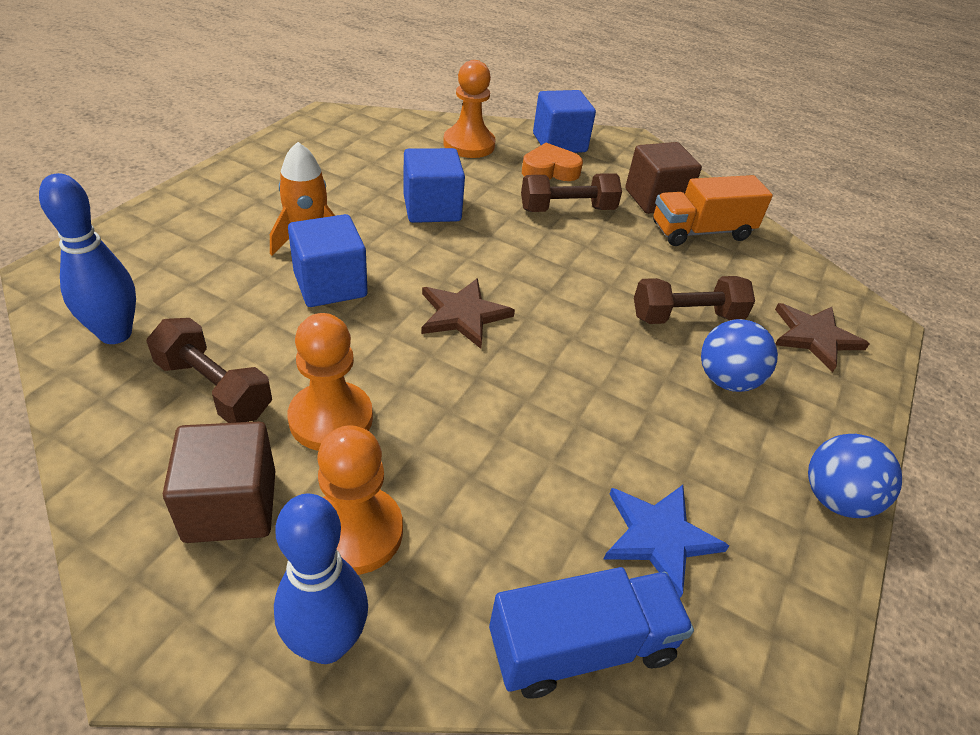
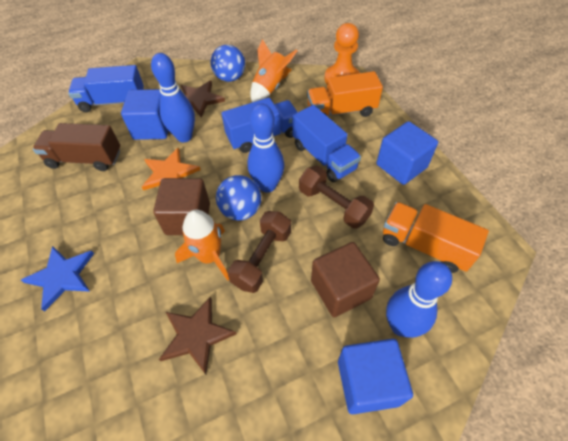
blue bowling pin: [39,173,136,344] [274,494,368,664] = 2 -> [151,53,195,142] [247,103,284,193] [386,261,452,338] = 3
blue truck: [489,567,694,698] = 1 -> [68,65,144,112] [221,98,298,153] [292,105,361,182] = 3
brown dumbbell: [146,318,272,423] [521,173,622,212] [634,276,755,324] = 3 -> [228,211,291,293] [299,166,374,229] = 2
brown truck: none = 0 -> [33,123,120,171] = 1
orange heart: [522,143,583,181] = 1 -> none = 0
orange pawn: [288,313,373,451] [317,425,403,575] [443,60,496,158] = 3 -> [324,23,360,84] = 1
orange rocket: [270,142,335,255] = 1 -> [175,210,229,281] [250,39,298,102] = 2
orange star: none = 0 -> [142,148,201,190] = 1
orange truck: [653,175,773,246] = 1 -> [307,71,383,117] [383,202,489,273] = 2

